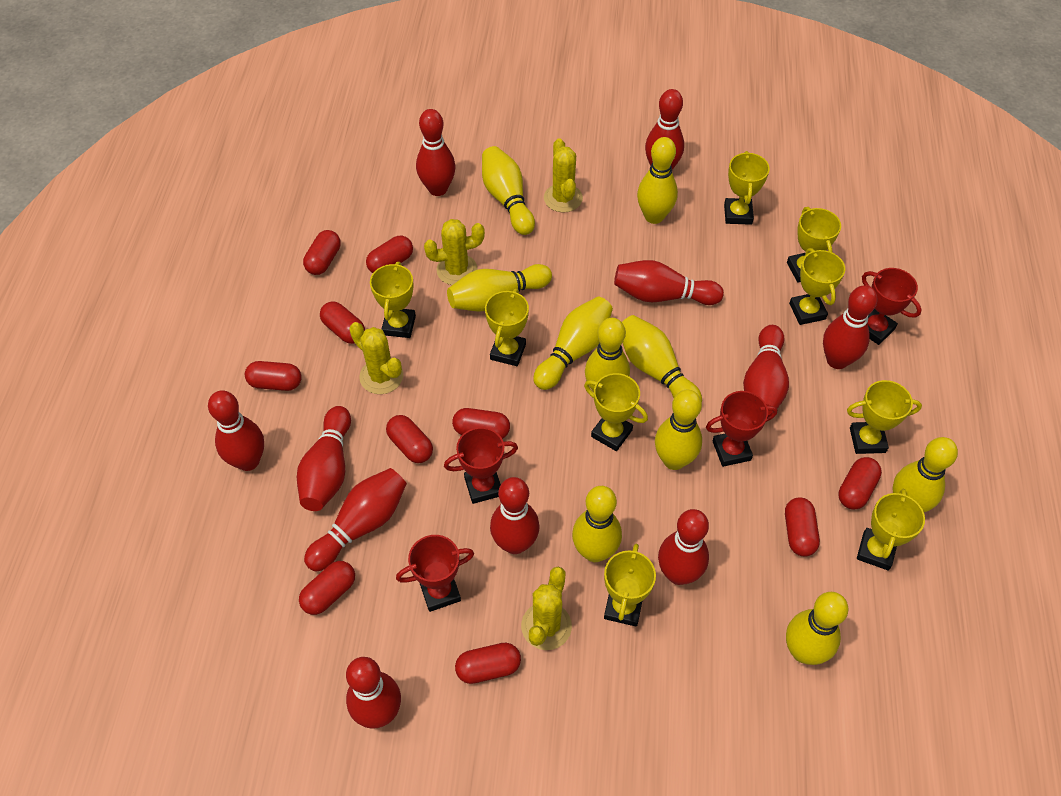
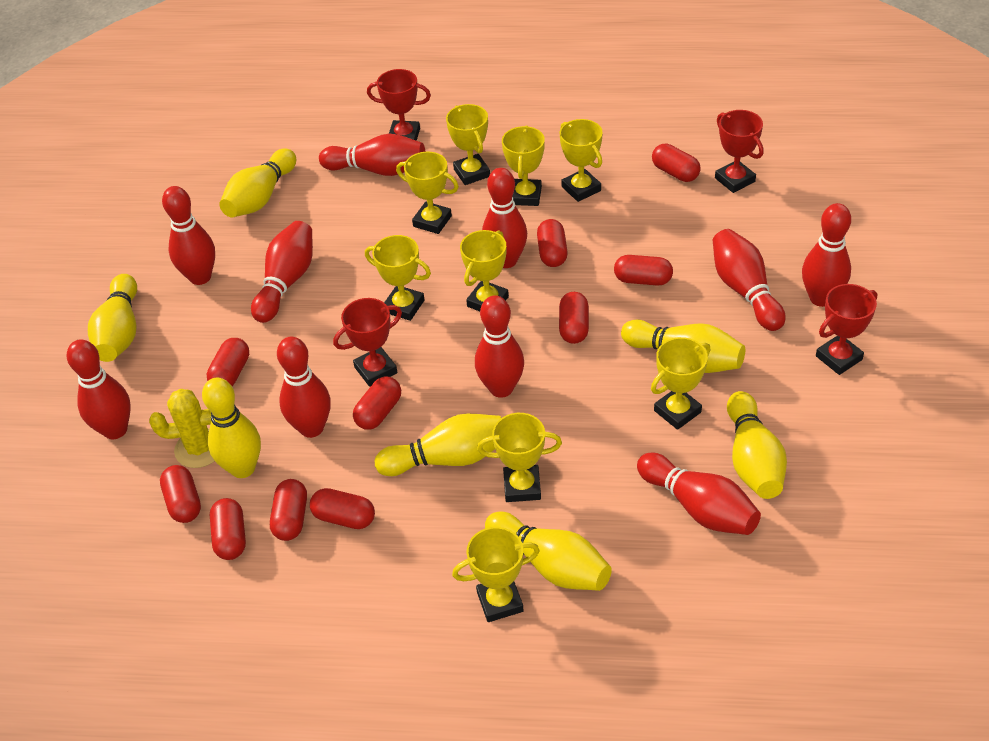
red bowling pin: [208,390,264,471] [297,406,351,511] [304,468,407,571] [346,657,401,729] [416,109,456,196] [490,477,540,554] [614,260,724,305] [645,89,684,169] [658,509,709,585] [743,325,789,416] [823,285,878,369] = 11 -> [67,339,131,439] [162,186,215,285] [251,221,313,323] [277,337,331,438] [319,134,425,176] [475,295,524,398] [482,168,527,268] [637,453,761,535] [713,229,785,331] [802,203,851,307] = 10
yellow bowling pin: [447,264,552,312] [482,146,535,235] [533,297,613,390] [572,486,622,562] [585,318,630,392] [622,315,702,402] [637,137,678,224] [655,389,702,470] [786,592,849,665] [892,437,958,512] = 10 -> [88,274,137,362] [202,378,261,478] [219,149,296,218] [375,414,501,476] [485,511,612,591] [621,319,745,373] [727,391,787,499] = 7
yellow cactus: [349,322,403,394] [424,219,485,285] [521,567,572,650] [544,138,583,213] = 4 -> [149,389,215,468] = 1

